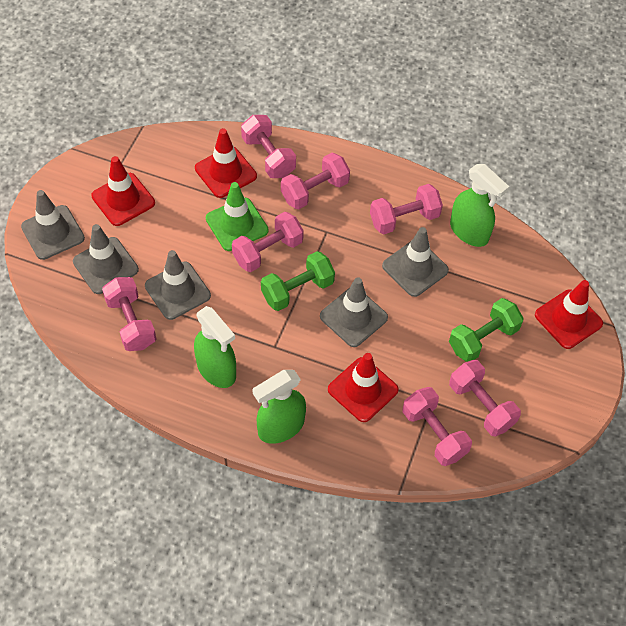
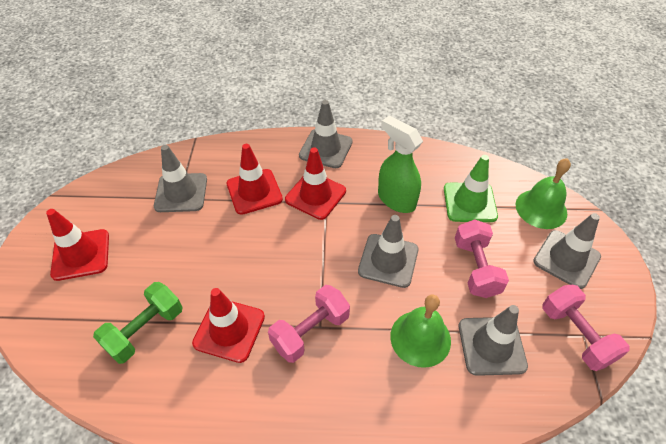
green bell: none = 0 -> [390,295,451,368] [516,158,571,229] = 2
green dumbbell: [261,251,335,311] [449,298,524,362] = 2 -> [93,282,183,364] = 1
green spray bottle: [194,306,236,388] [253,370,306,444] [450,164,509,247] = 3 -> [378,115,423,213] = 1
pink dumbbell: [102,277,156,351] [232,212,304,272] [241,115,296,178] [281,153,350,210] [370,184,443,235] [403,387,472,466] [449,360,521,436] = 7 -> [268,285,350,363] [455,219,509,298] [542,285,629,371] = 3

